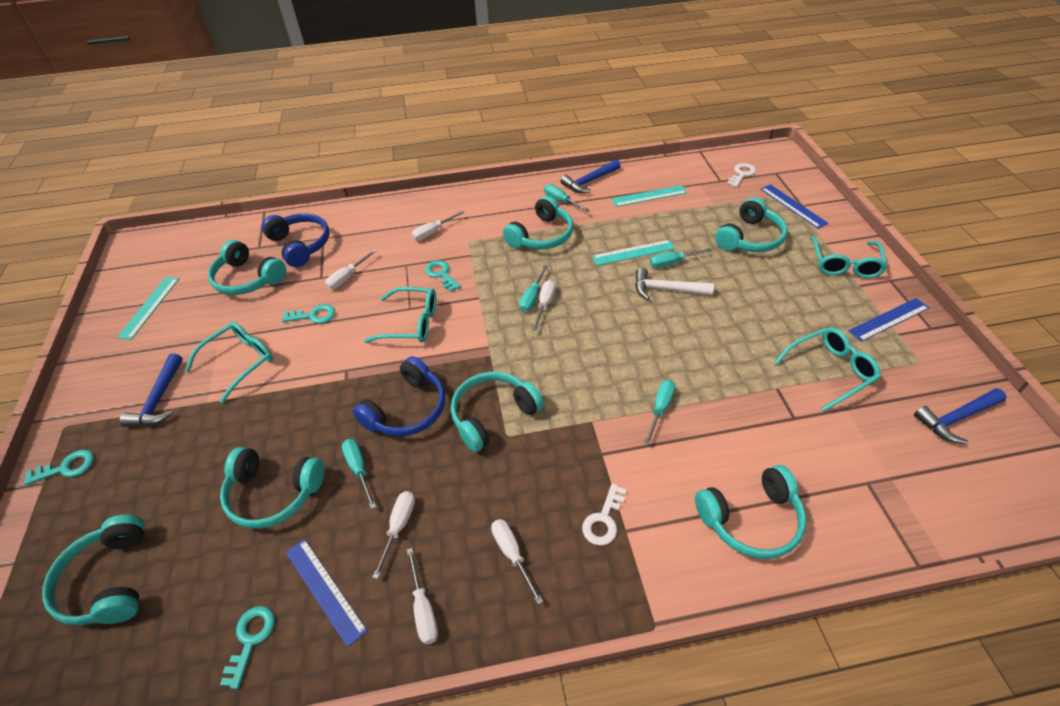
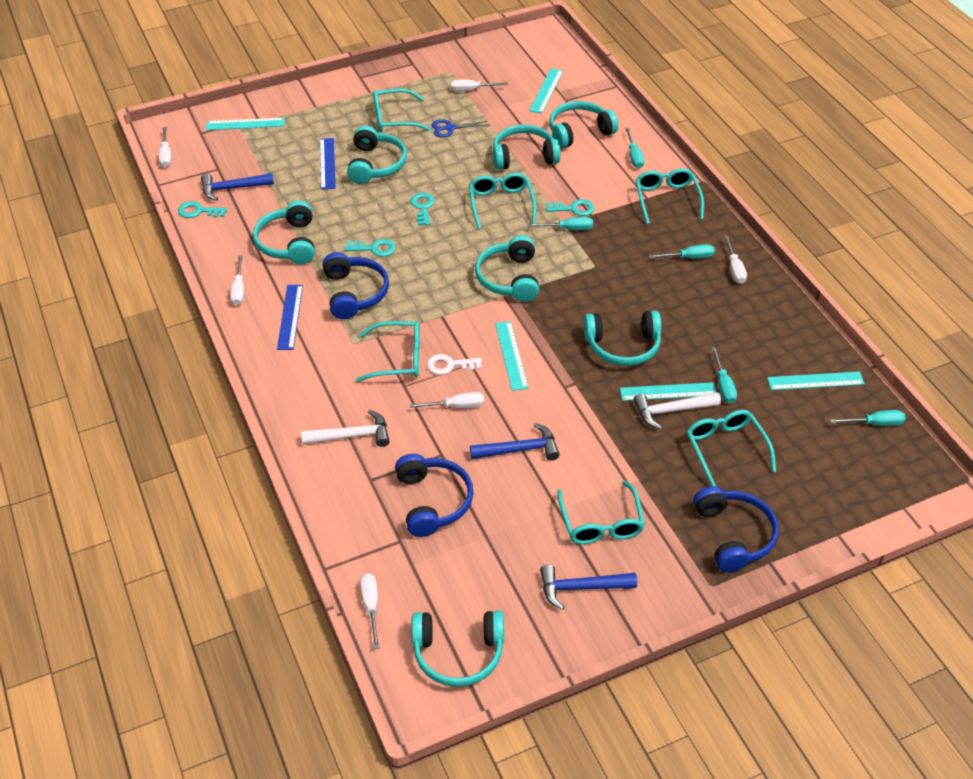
blue headphones: [262,213,329,267] [353,356,445,436] = 2 -> [322,252,389,319] [395,454,473,537] [693,486,779,572] = 3
blue ruler: [286,539,368,647] [761,184,829,229] [848,298,929,342] = 3 -> [277,285,303,350] [320,138,336,190] = 2
blue scissors: none = 0 -> [431,119,488,137] = 1
turquoise glasses: [185,322,273,403] [364,287,436,343] [774,327,881,411] [811,236,887,278] = 4 -> [356,321,420,382] [373,89,431,132] [469,173,536,229] [557,481,645,544] [635,168,704,224] [686,410,776,486] = 6
turquoise ruler: [117,277,179,340] [592,240,675,266] [612,185,687,207] = 3 -> [206,118,285,130] [495,321,529,391] [529,68,563,114] [620,382,716,401] [767,372,865,390] = 5
white hammer: [635,267,714,300] = 1 -> [301,410,390,447] [633,392,721,429] = 2
white key: [582,483,626,546] [727,163,756,187] = 2 -> [427,354,482,375] = 1

